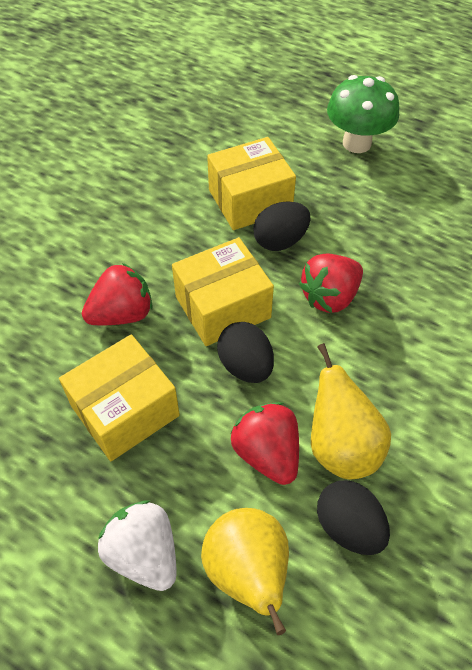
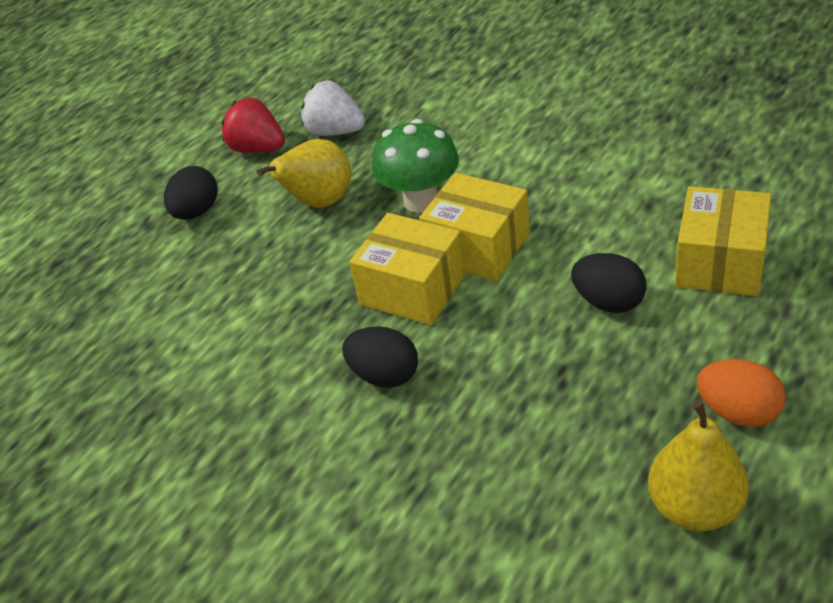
orange egg: none = 0 -> [697,359,786,427] = 1
red strawberry: [82,263,153,325] [231,402,299,485] [299,253,363,313] = 3 -> [221,98,285,153] = 1

